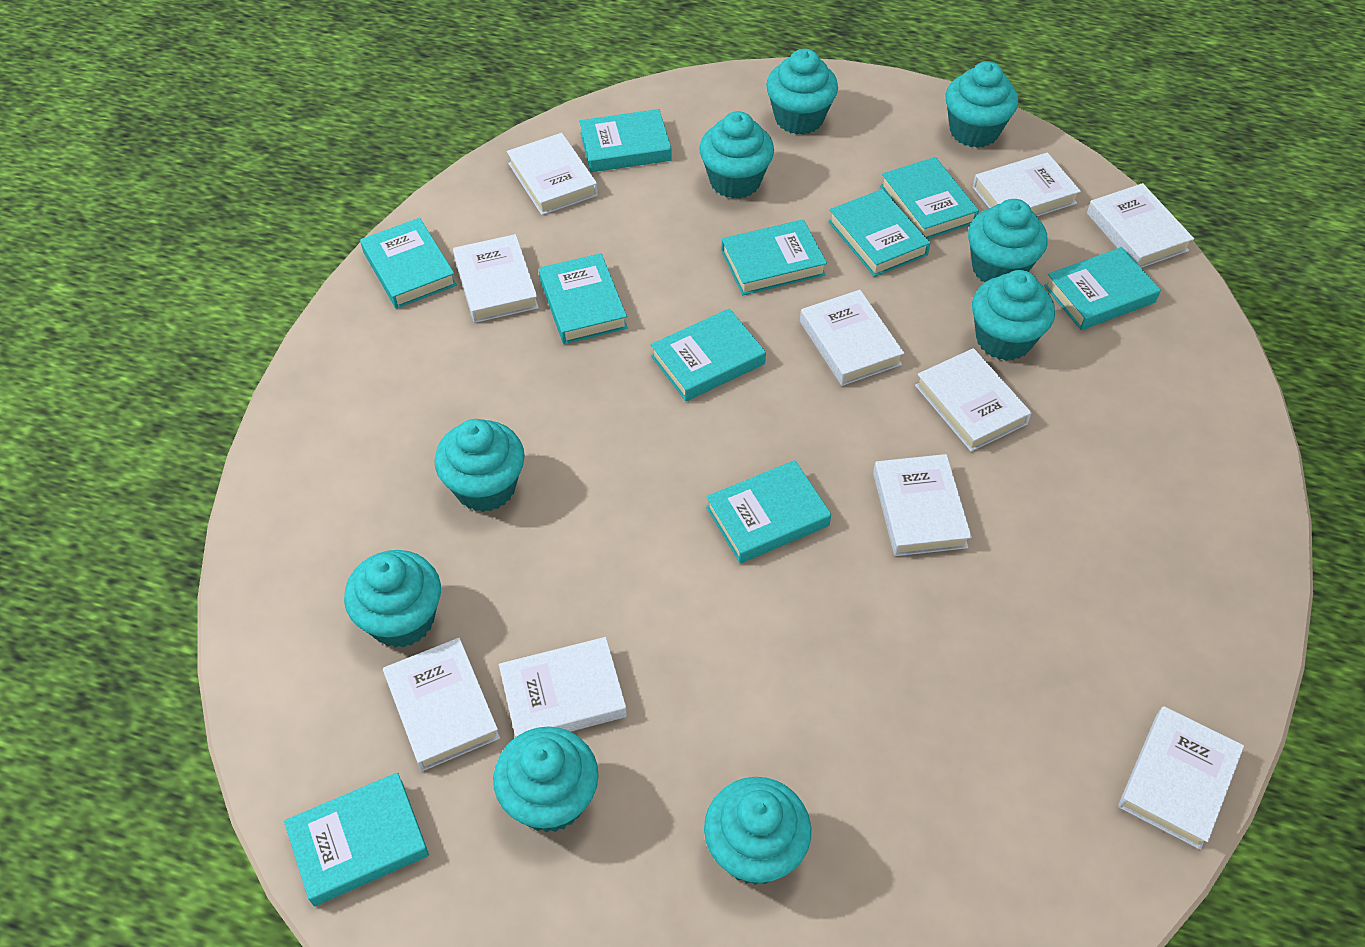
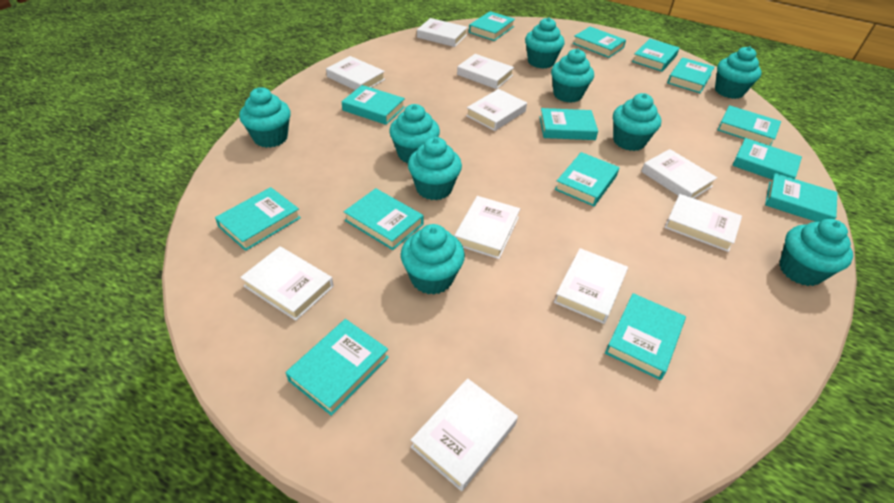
turquoise book: [284,772,429,906] [360,218,457,309] [539,253,628,344] [579,109,672,172] [651,308,766,401] [706,460,831,563] [721,219,827,295] [828,189,930,277] [880,157,979,239] [1044,247,1161,330] = 10 -> [215,187,301,251] [286,319,389,416] [342,85,405,125] [344,188,424,250] [469,11,515,41] [540,108,598,140] [555,152,619,206] [573,27,626,58] [605,293,686,380] [632,39,679,72] [667,57,715,93] [717,105,781,146] [732,138,802,180] [765,173,837,222] = 14

